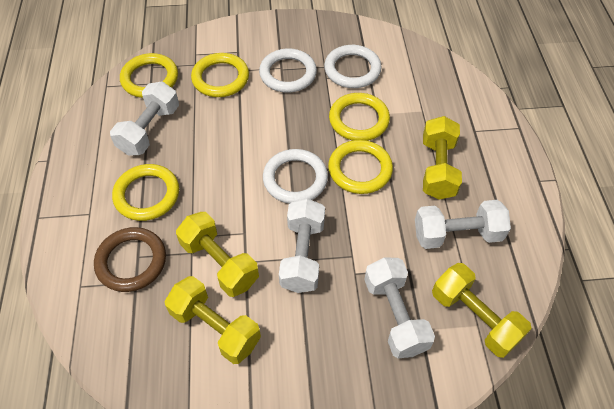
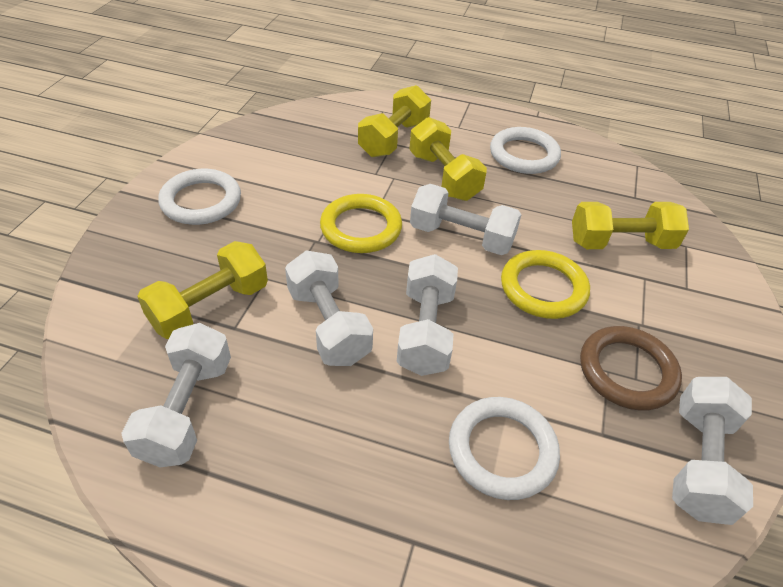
white dumbbell: [110,81,179,156] [279,198,325,293] [364,257,435,358] [415,200,511,249] = 4 -> [121,323,231,467] [285,250,373,366] [397,254,458,376] [410,184,522,255] [672,377,753,525] = 5
yellow ring: [112,164,179,221] [120,53,178,98] [191,53,249,97] [328,140,393,194] [329,93,390,141] = 5 -> [320,194,402,253] [501,250,590,319] = 2

